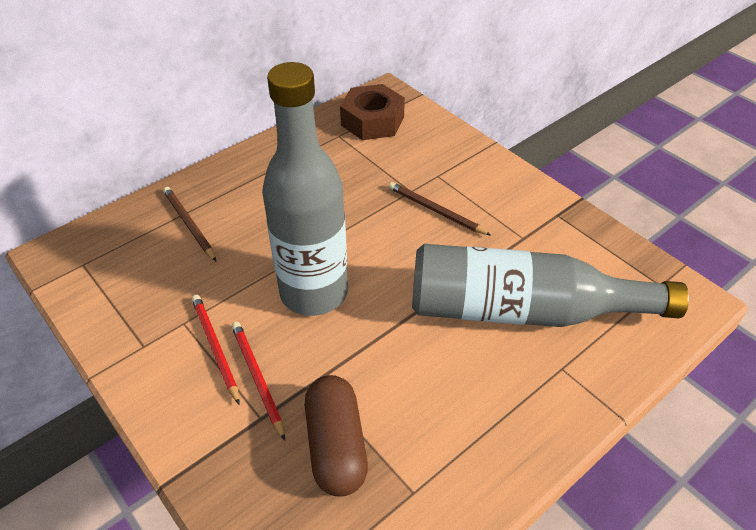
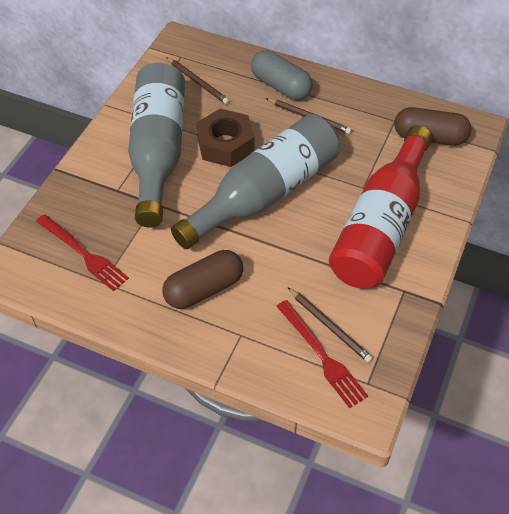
brown capsule: [305,375,368,497] = 1 -> [162,250,243,309] [394,107,471,145] = 2
brown pencil: [163,187,217,262] [389,182,491,236] = 2 -> [166,57,230,104] [265,98,352,134] [287,287,373,363] = 3
grey capsule: none = 0 -> [251,50,313,100] = 1
red bottle: none = 0 -> [329,125,432,289] = 1
red fork: none = 0 -> [36,214,129,291] [276,300,368,408] = 2
red pencil: [192,295,239,404] [232,322,285,440] = 2 -> none = 0

